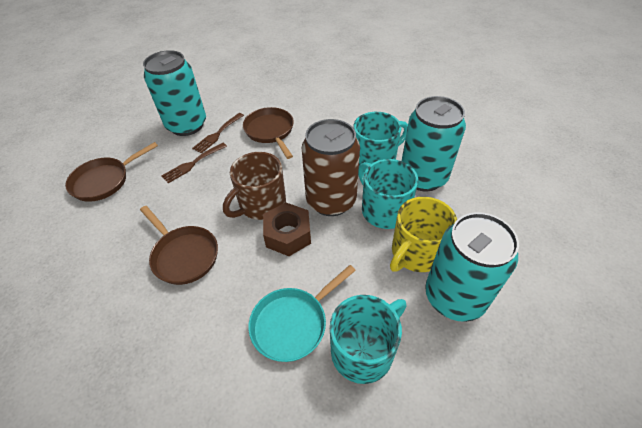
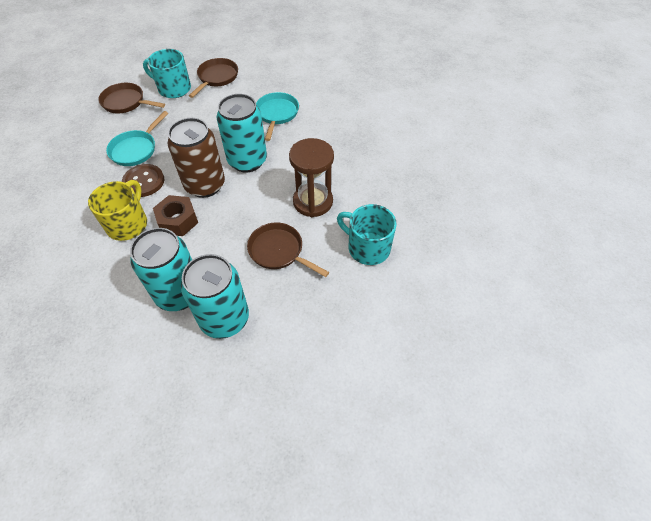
brown button: none = 0 -> [122,164,164,197] = 1
brown fork: [161,143,227,183] [192,113,244,154] = 2 -> none = 0
brown hourglass: none = 0 -> [289,138,334,217] = 1
brown mug: [223,152,286,220] = 1 -> none = 0
turquoise mug: [330,295,407,384] [353,112,408,172] [358,159,418,229] = 3 -> [143,49,191,98] [337,204,396,265] = 2
turquoise pan: [249,265,356,362] = 1 -> [106,111,168,166] [256,92,299,141] = 2

